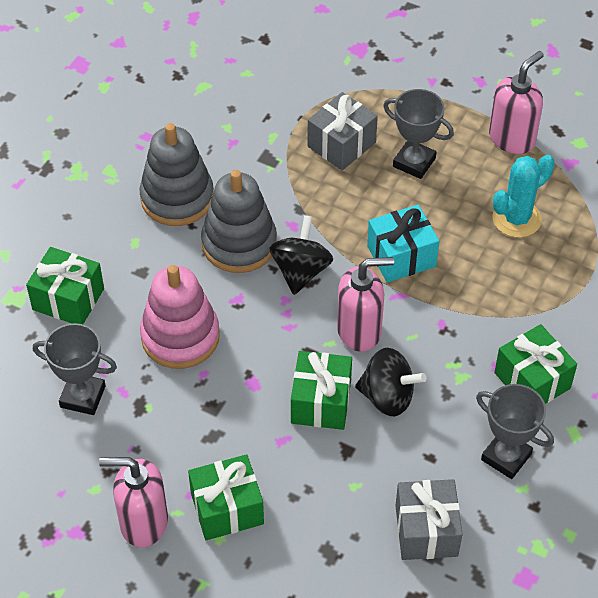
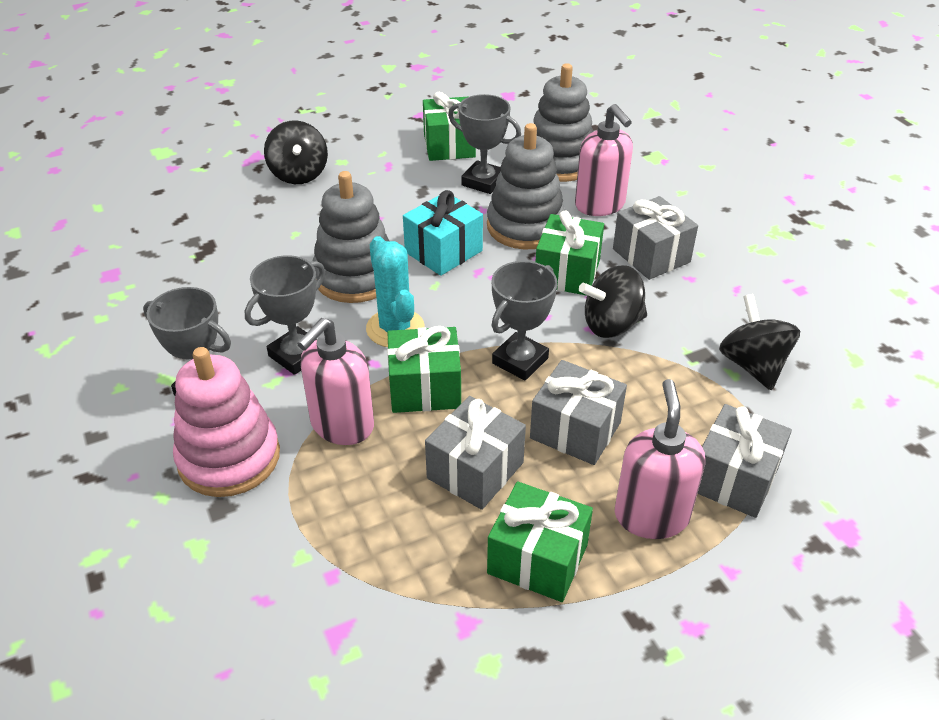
black spinning top: [270,215,333,295] [355,348,427,417] = 2 -> [264,121,328,184] [579,265,647,338] [719,294,800,390] = 3
grey gift: [308,92,378,171] [395,479,463,560] = 2 -> [425,396,526,510] [530,360,627,465] [613,196,698,280] [697,404,792,518] = 4
grey stacking toy: [139,123,214,226] [201,170,277,273] = 2 -> [313,171,389,303] [487,123,565,249] [533,63,594,182] = 3
grey trophy: [33,323,117,415] [383,89,454,179] [476,384,554,479] = 3 -> [143,287,231,396] [245,255,325,375] [448,94,521,194] [491,261,557,380] = 4

